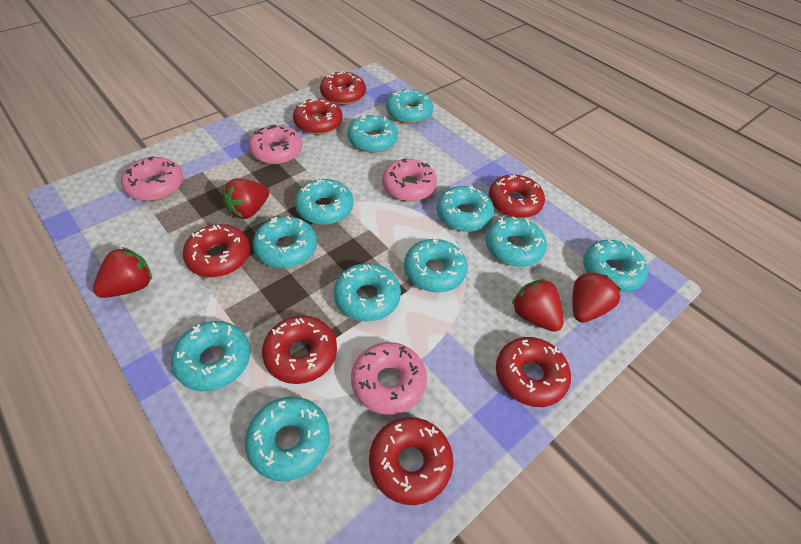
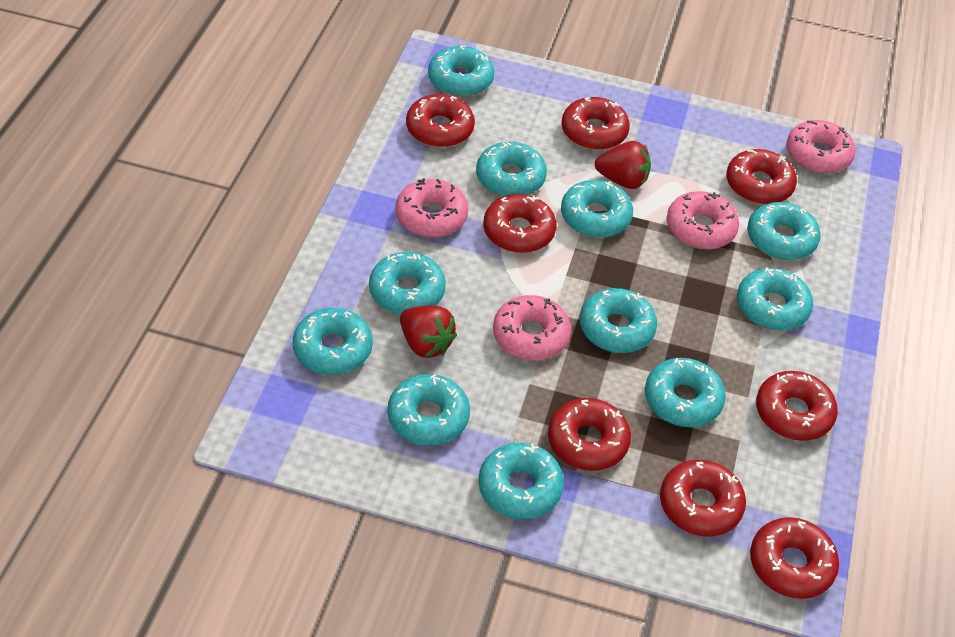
red donut: [183,224,250,277] [262,315,337,384] [293,98,343,135] [320,71,366,105] [369,417,453,505] [489,174,545,218] [496,337,571,407] = 7 -> [406,94,475,147] [483,194,556,253] [548,398,631,471] [562,97,630,150] [660,460,746,537] [726,149,797,204] [750,517,839,599] [756,371,838,441] = 8
red strawberry: [93,247,152,298] [223,179,269,219] [512,279,563,332] [572,271,621,323] = 4 -> [400,305,457,358] [595,141,651,189] = 2

